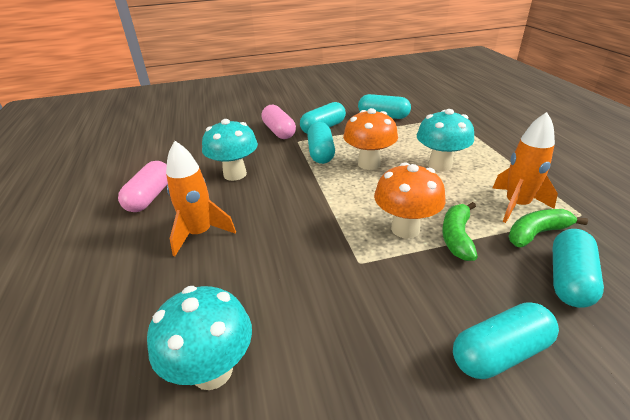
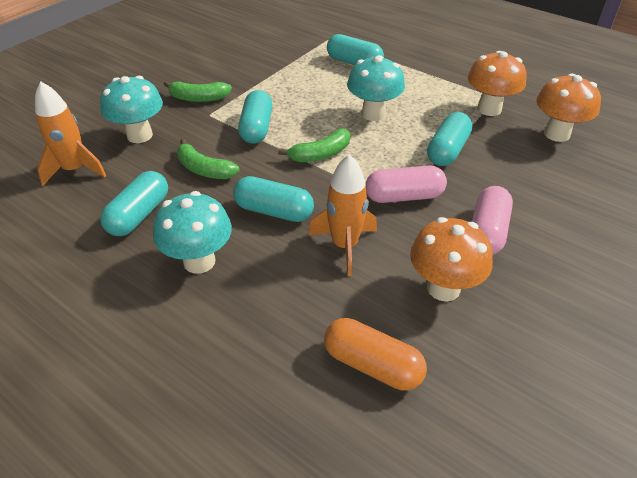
green banana: [442,202,478,261] [508,209,588,247] = 2 -> [164,81,232,102] [177,139,239,179] [278,129,350,162] = 3
orange capsule: none = 0 -> [324,318,427,391] = 1
orange mushroom: [343,108,398,170] [374,162,446,238] = 2 -> [410,217,493,301] [468,51,527,116] [536,74,601,142] = 3

